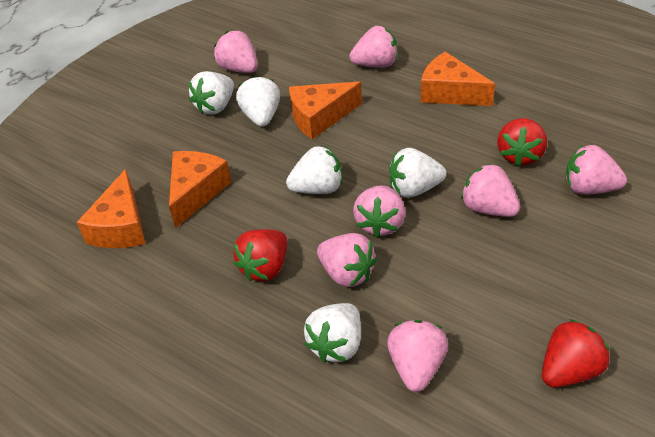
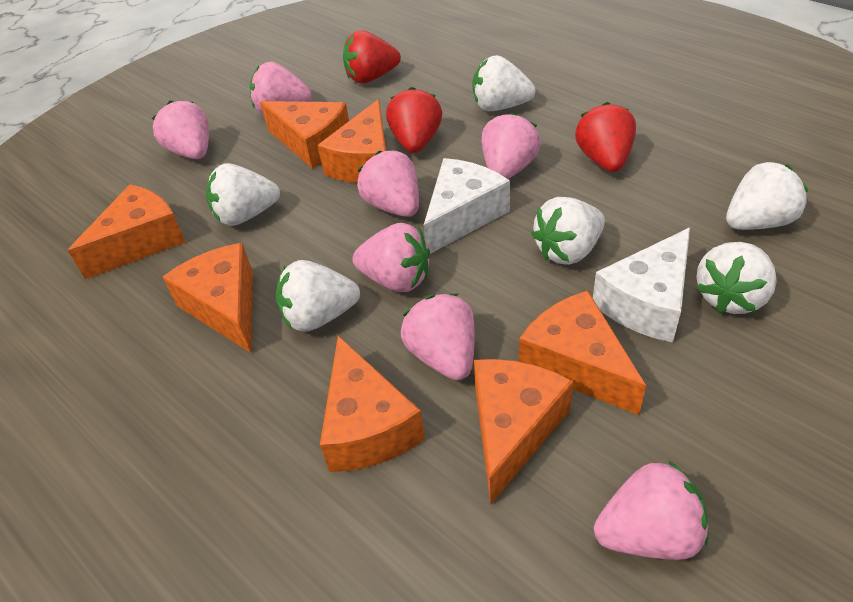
orange cheese: [77,169,146,248] [169,151,231,228] [289,81,362,139] [421,52,495,106] = 4 -> [68,184,186,279] [163,243,253,353] [260,101,349,169] [317,99,386,183] [320,336,425,472] [474,359,573,504] [519,291,646,415] = 7
white cheese: none = 0 -> [423,158,510,254] [593,228,690,343] = 2
white strawberry: [189,71,234,115] [236,76,280,127] [286,146,342,194] [304,303,361,363] [389,148,446,198] = 5 -> [206,163,280,226] [276,260,360,332] [472,55,536,111] [531,197,605,265] [696,242,777,314] [726,162,808,230] = 6

